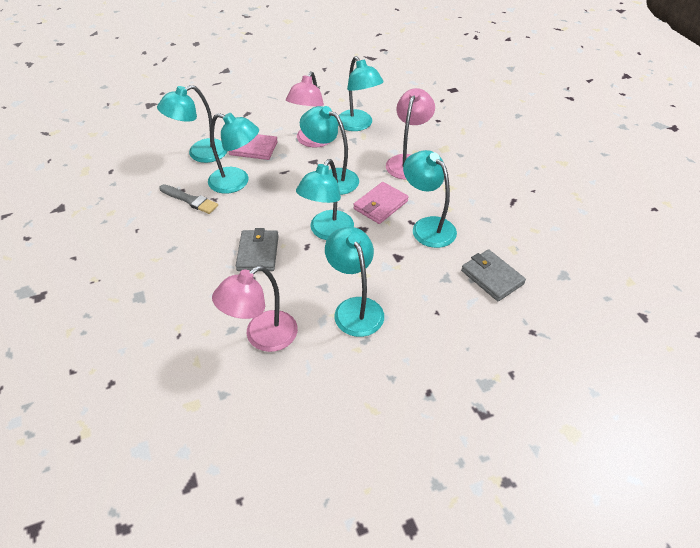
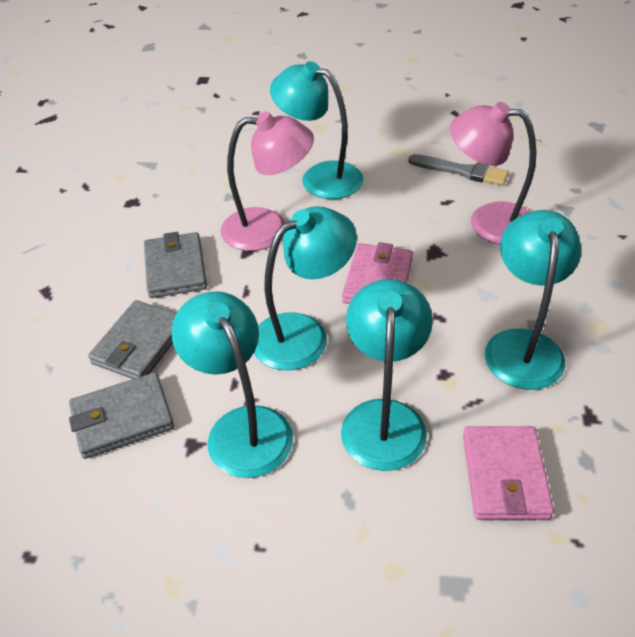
grey wallet: [236,228,279,271] [461,249,526,301] = 2 -> [69,372,174,459] [88,300,176,379] [144,232,207,298] = 3
pink lamp: [212,266,298,352] [286,71,329,148] [386,88,435,180] = 3 -> [221,111,314,251] [450,102,536,245] = 2
turquoise lamp: [157,85,227,163] [208,113,259,194] [296,159,354,240] [300,106,359,195] [325,227,384,337] [337,56,384,131] [403,150,457,248] = 7 -> [171,291,293,478] [254,206,357,370] [270,61,364,199] [341,279,433,471] [485,210,581,390] = 5

